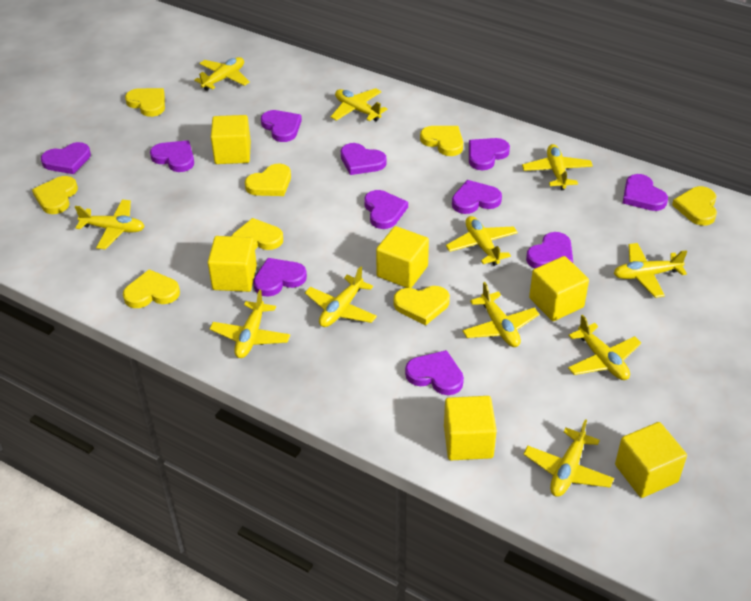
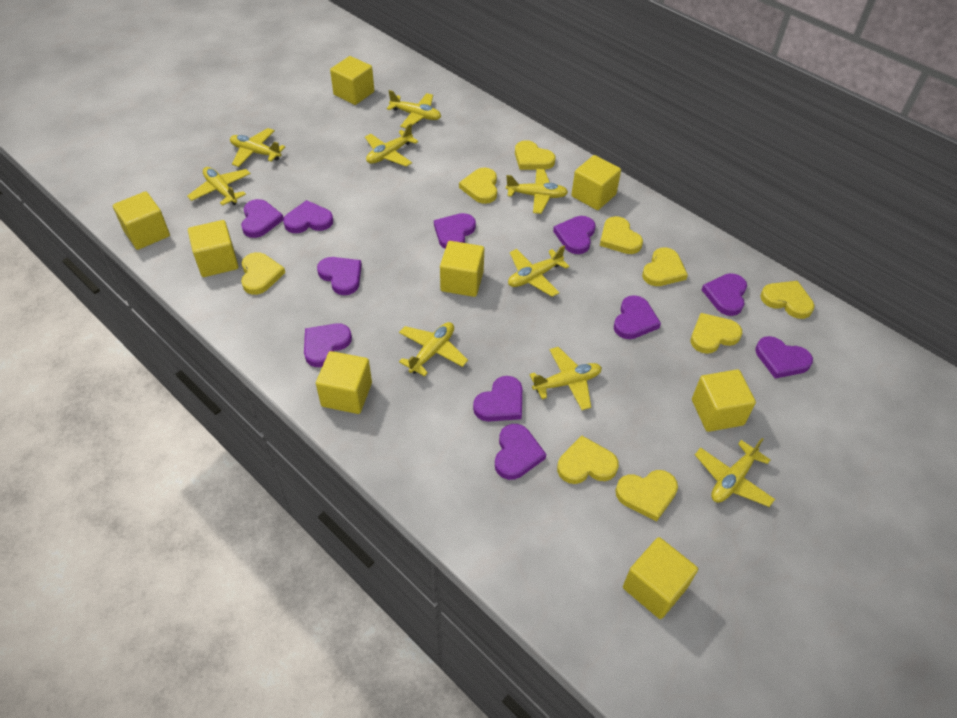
yellow cube: [208,236,257,292] [211,115,251,164] [376,226,429,288] [444,396,497,460] [529,256,589,321] [615,422,687,498] = 6 -> [113,191,170,250] [188,220,239,277] [316,351,372,414] [330,56,374,105] [440,241,484,297] [571,155,621,210] [623,537,698,619] [692,369,756,432] = 8
yellow heart: [32,176,78,214] [123,269,180,308] [125,88,165,117] [232,218,283,250] [245,164,291,196] [394,286,450,325] [420,126,463,156] [672,186,717,226] = 8 -> [241,252,285,295] [459,168,497,204] [515,140,556,170] [557,436,619,484] [600,216,643,254] [615,470,678,522] [642,247,688,286] [691,313,742,354] [760,281,815,319] = 9
yellow plane: [75,199,145,249] [194,57,250,91] [210,289,290,358] [305,266,377,327] [331,88,387,121] [446,216,518,266] [462,282,539,347] [522,144,593,190] [523,419,614,497] [568,315,641,380] [614,243,687,298] = 11 -> [187,167,251,206] [230,128,285,167] [365,123,418,167] [386,90,441,128] [399,322,468,376] [506,169,568,214] [508,246,570,297] [530,347,602,410] [695,438,775,507] = 9

